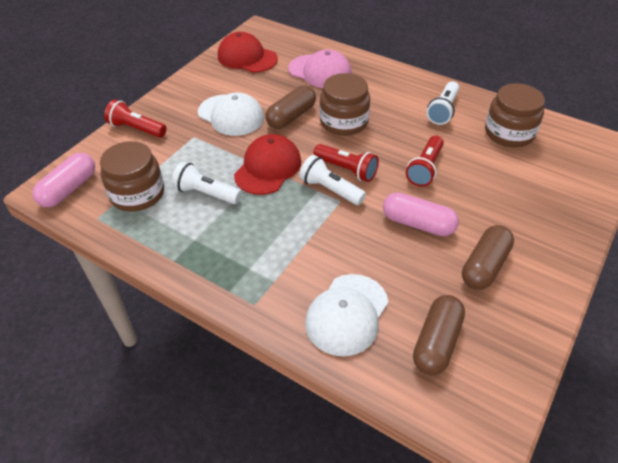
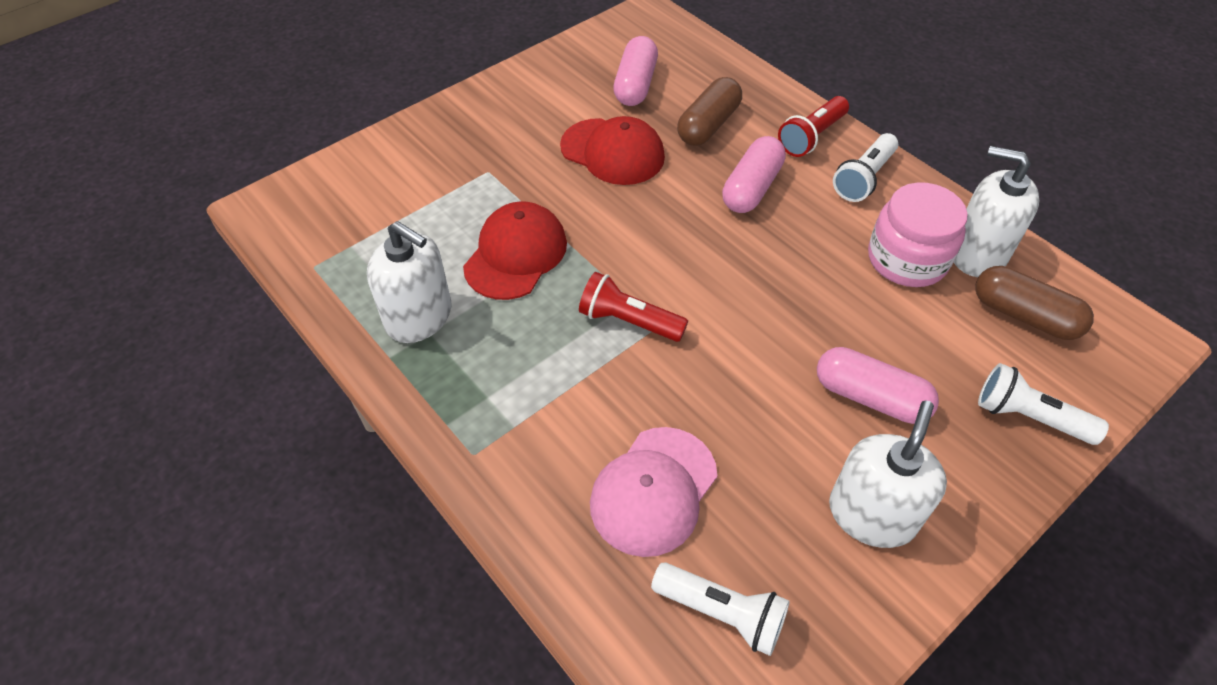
brown capsule: [266,85,316,129] [413,295,465,375] [462,225,514,290] = 3 -> [677,77,742,146] [976,266,1094,340] = 2
brown jar: [100,141,164,212] [320,73,370,136] [485,83,545,147] = 3 -> none = 0
pink capsule: [33,153,95,207] [383,192,459,236] = 2 -> [613,36,658,106] [722,136,786,213] [817,347,939,424] = 3
pink jar: none = 0 -> [868,182,968,287] = 1
red flashlight: [104,99,166,138] [313,144,379,182] [406,135,444,187] = 3 -> [579,272,688,342] [778,96,849,157] = 2
white cap: [198,93,264,136] [305,274,388,356] = 2 -> none = 0
white soap dispenser: none = 0 -> [367,221,451,343] [829,400,947,548] [954,146,1039,277] = 3

